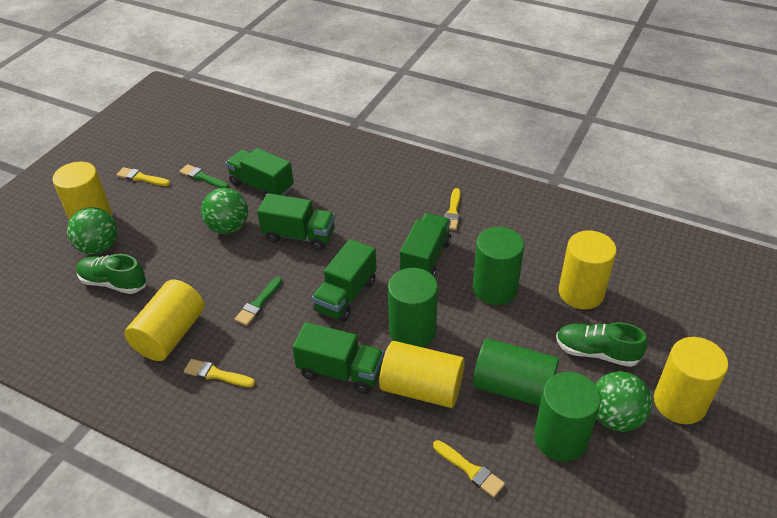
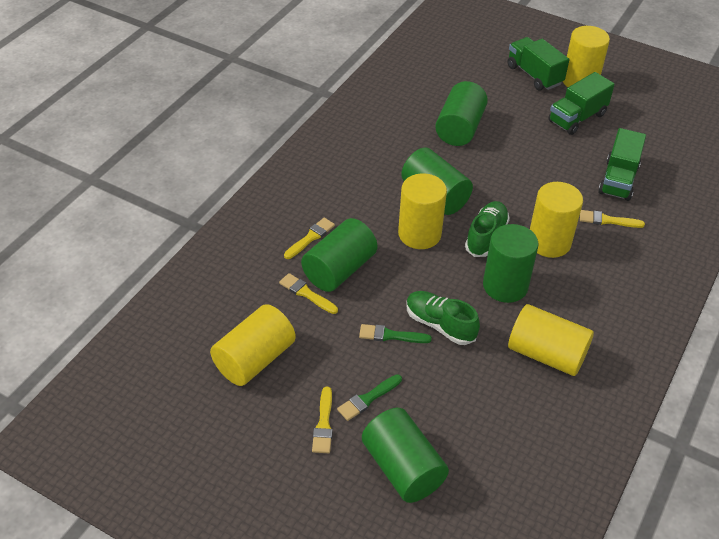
green ball: [67,207,118,254] [201,188,248,234] [595,371,652,432] = 3 -> none = 0
green cylinder: [388,268,438,347] [473,227,524,305] [473,338,559,406] [534,372,601,462] = 4 -> [301,218,378,292] [362,408,449,503] [401,148,473,215] [435,81,488,146] [483,224,538,303] = 5
green truck: [226,148,294,198] [257,193,335,251] [292,322,384,394] [312,239,377,322] [400,213,451,277] = 5 -> [507,37,569,90] [548,72,615,135] [598,128,646,201] = 3

